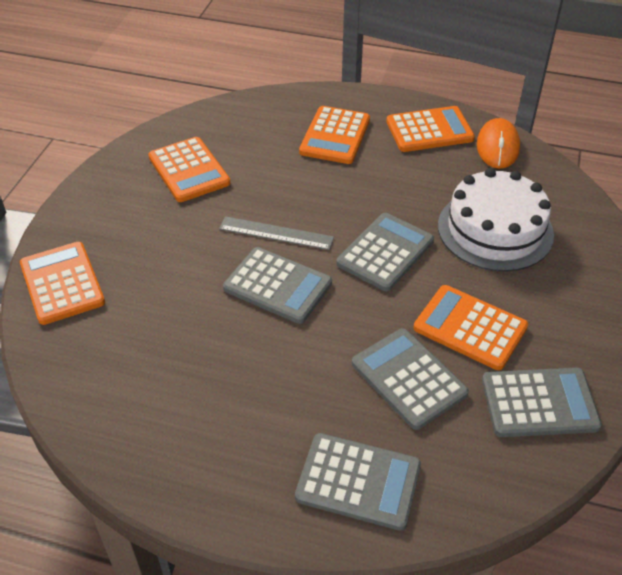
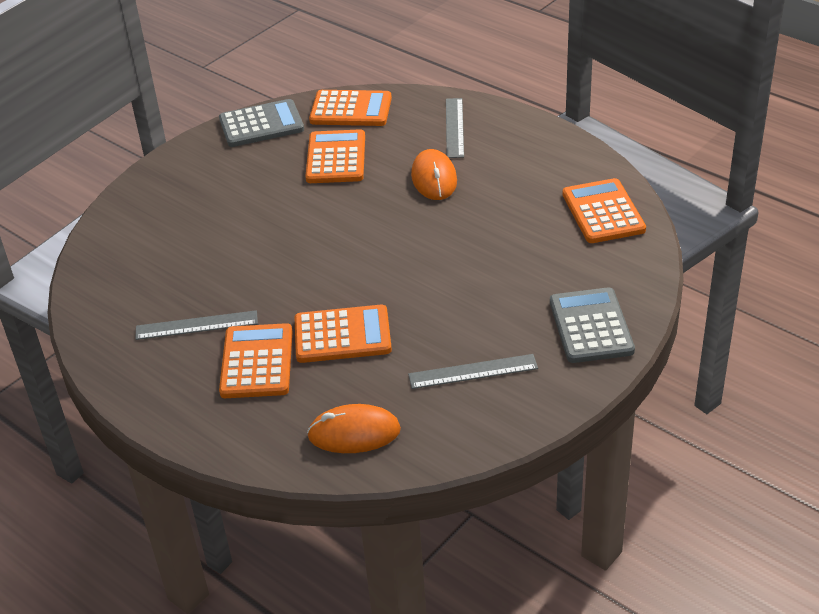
grey calculator: [223,247,332,324] [295,433,421,531] [336,213,434,291] [352,328,469,430] [482,368,602,437] = 5 -> [219,99,304,147] [550,287,635,363] = 2
grey ruler: [219,216,334,250] = 1 -> [135,310,258,340] [408,354,538,389] [446,98,464,158] = 3
orange mouse: [477,118,520,169] = 1 -> [307,404,401,453] [411,149,457,200] = 2
white cake: [438,168,554,272] = 1 -> none = 0

